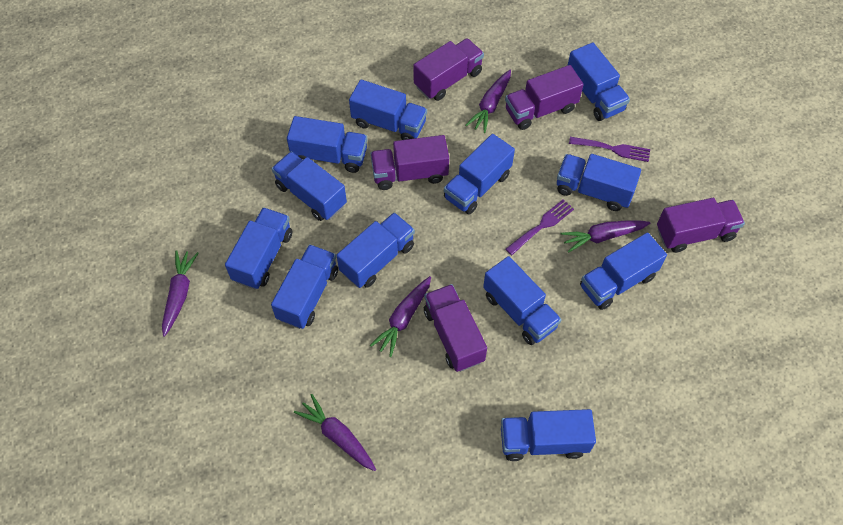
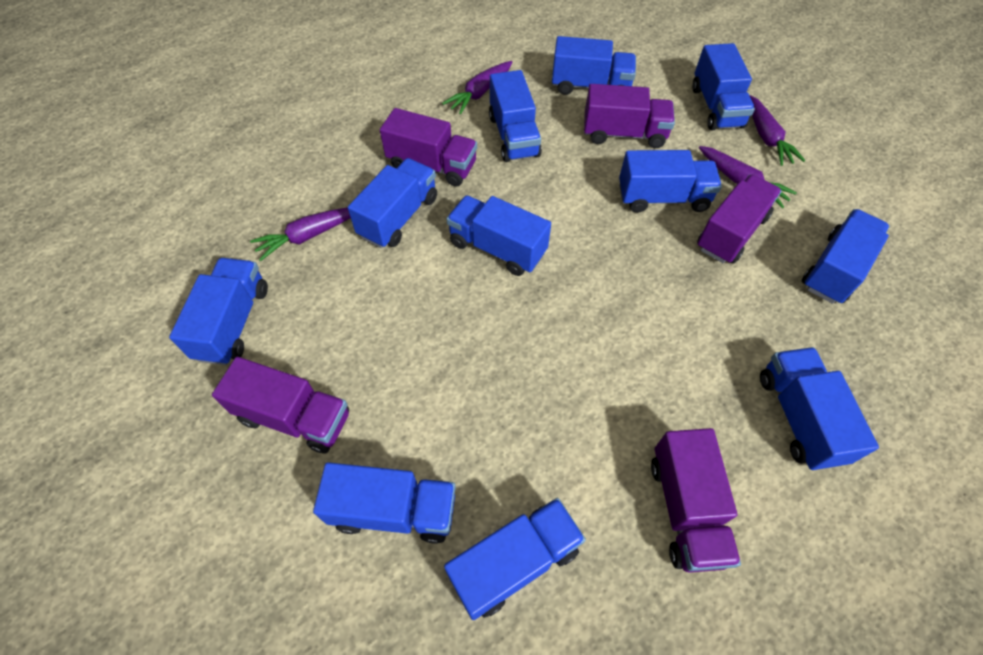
blue truck: [225,207,292,289] [271,244,338,329] [272,151,347,221] [287,116,367,173] [337,213,415,288] [349,79,427,140] [444,134,515,215] [483,256,562,345] [501,409,596,461] [557,154,641,211] [567,42,630,121] [580,233,667,310] = 12 -> [169,258,268,365] [313,462,456,544] [348,158,437,248] [444,498,586,620] [447,195,551,276] [489,70,542,162] [552,36,636,95] [619,150,722,213] [692,43,755,130] [760,347,879,470] [802,209,890,304] = 11
purple carrot: [162,250,199,337] [294,394,376,471] [370,276,431,357] [466,70,511,133] [561,221,650,253] = 5 -> [250,207,351,261] [442,61,512,115] [699,146,797,208] [749,95,805,166] = 4
purple fork: [505,200,574,255] [569,137,650,162] = 2 -> none = 0

